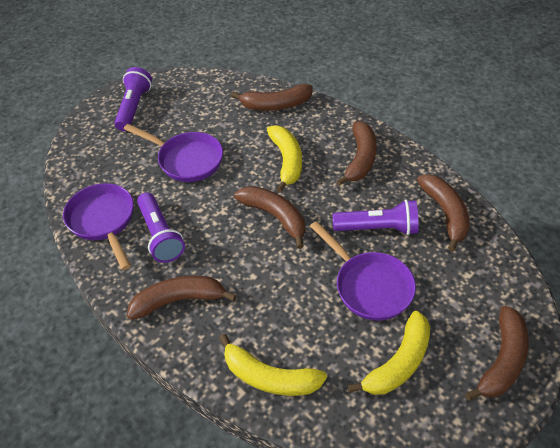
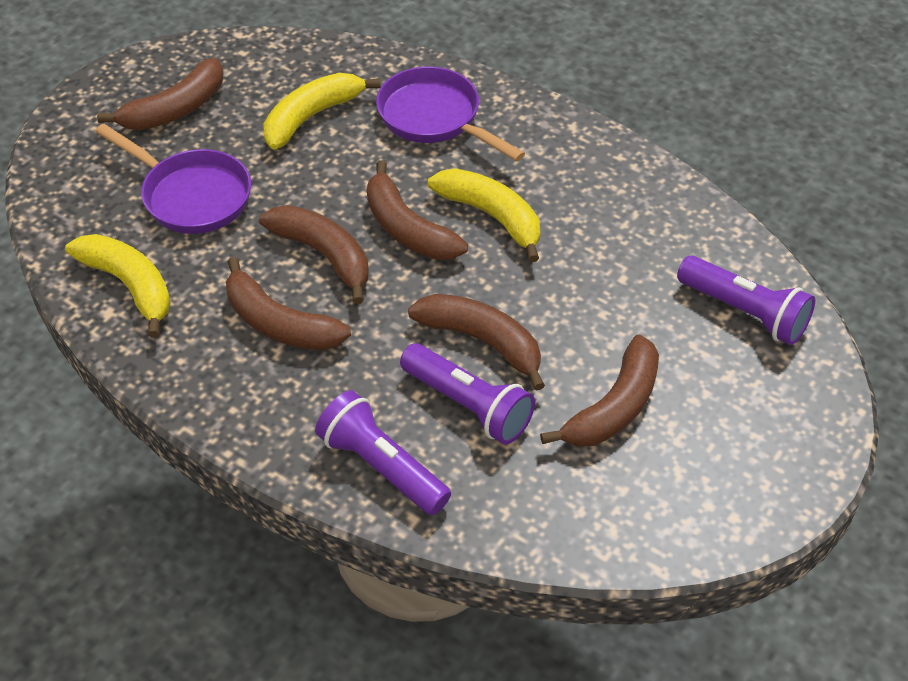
purple pan: [63,183,134,270] [124,124,223,182] [310,221,416,321] = 3 -> [95,124,251,234] [376,66,525,162] = 2

